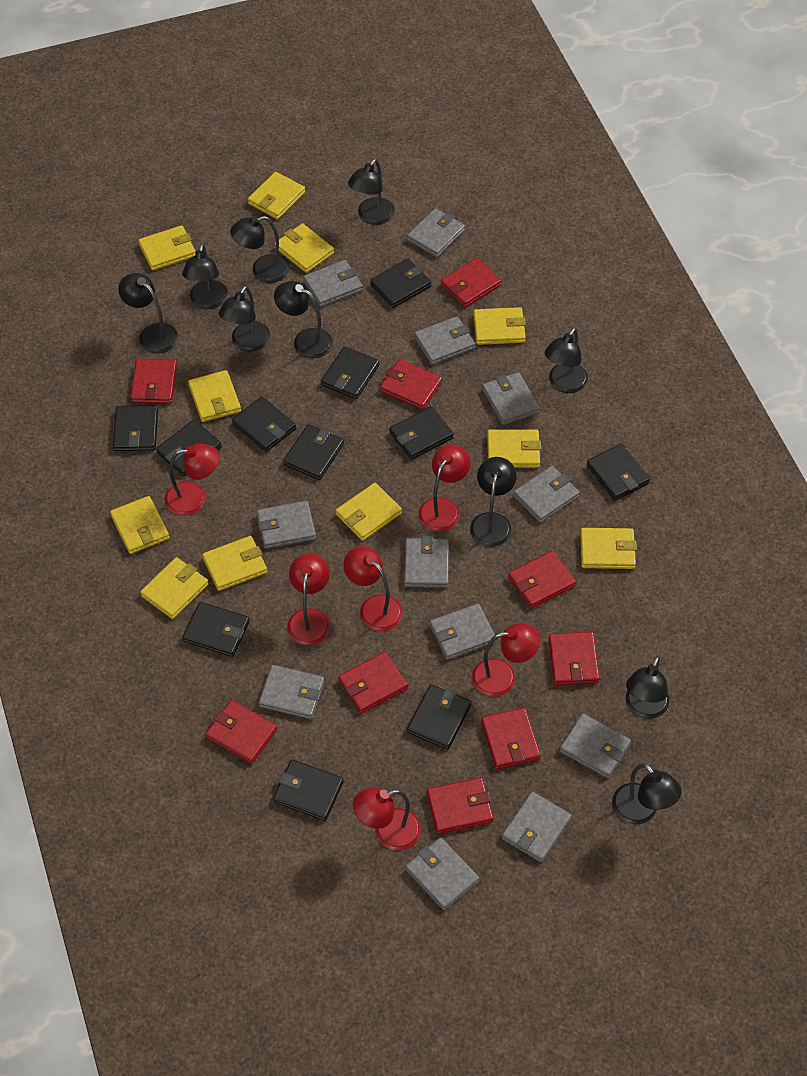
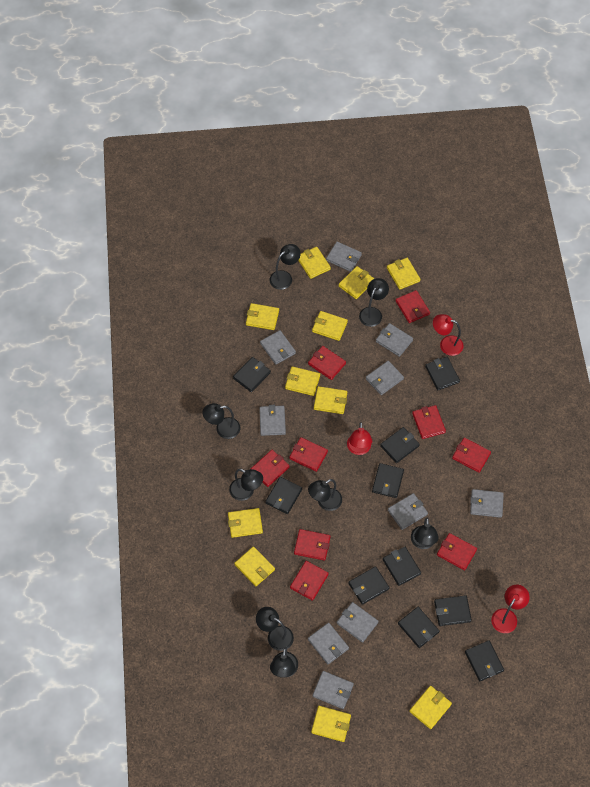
black lamp: [118,273,178,353] [182,243,228,309] [219,286,270,351] [230,216,290,283] [274,281,333,358] [348,159,395,225] [470,457,517,547] [545,328,588,393] [612,763,682,824] [626,656,670,719] = 10 -> [203,403,240,439] [229,469,263,501] [256,607,294,651] [269,244,301,290] [270,647,298,678] [308,479,342,511] [359,278,389,327] [411,517,439,549] = 8
black wallet: [113,405,158,451] [156,420,222,476] [182,602,250,657] [232,396,296,452] [273,759,344,821] [283,424,344,480] [321,346,379,399] [370,259,431,308] [389,406,454,460] [407,684,471,749] [587,444,650,501] = 11 -> [233,357,271,392] [265,477,302,514] [348,566,390,605] [372,463,404,498] [380,427,420,463] [383,547,421,586] [398,607,439,648] [425,357,460,390] [434,595,472,626] [465,641,504,681] = 10
grey wallet: [257,501,316,549] [259,665,325,719] [303,260,363,307] [404,536,449,588] [405,837,479,910] [407,208,465,257] [414,316,475,365] [429,604,496,660] [482,372,540,425] [502,792,572,862] [513,466,580,523] [560,714,631,778] = 12 -> [259,405,286,436] [260,330,296,365] [308,623,349,664] [313,671,354,709] [326,242,362,272] [337,602,378,643] [366,361,404,395] [376,323,413,357] [388,493,428,530] [470,489,504,518] = 10
red lamp: [165,443,219,516] [287,554,330,645] [343,546,403,631] [353,787,421,851] [418,444,471,532] [472,623,540,697] = 6 -> [347,422,372,455] [433,314,463,356] [491,585,530,633] = 3

